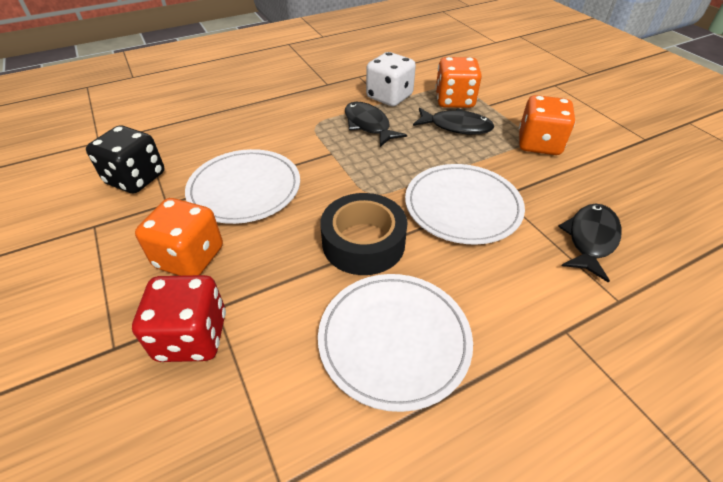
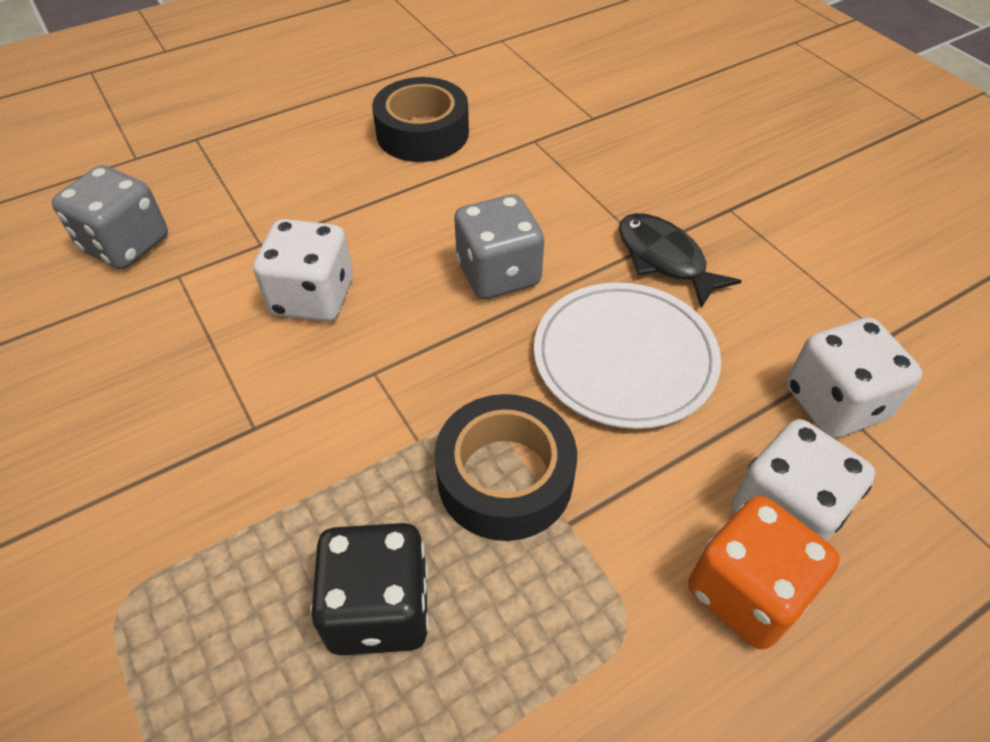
black fish: [345,102,407,147] [413,108,494,134] [558,203,622,283] = 3 -> [619,213,741,308] = 1
black tape: [320,193,407,275] = 1 -> [372,77,469,162] [434,394,577,541] = 2
grey dice: none = 0 -> [52,165,168,269] [454,194,544,299] = 2
orange dice: [135,198,223,276] [435,57,482,108] [519,95,575,155] = 3 -> [688,496,840,650] = 1
red dice: [132,275,226,362] = 1 -> none = 0
white dice: [366,52,416,106] = 1 -> [253,219,353,322] [732,419,875,541] [787,317,922,438] = 3
white plate: [185,149,300,224] [318,274,473,412] [405,164,525,244] = 3 -> [534,282,721,429] = 1

